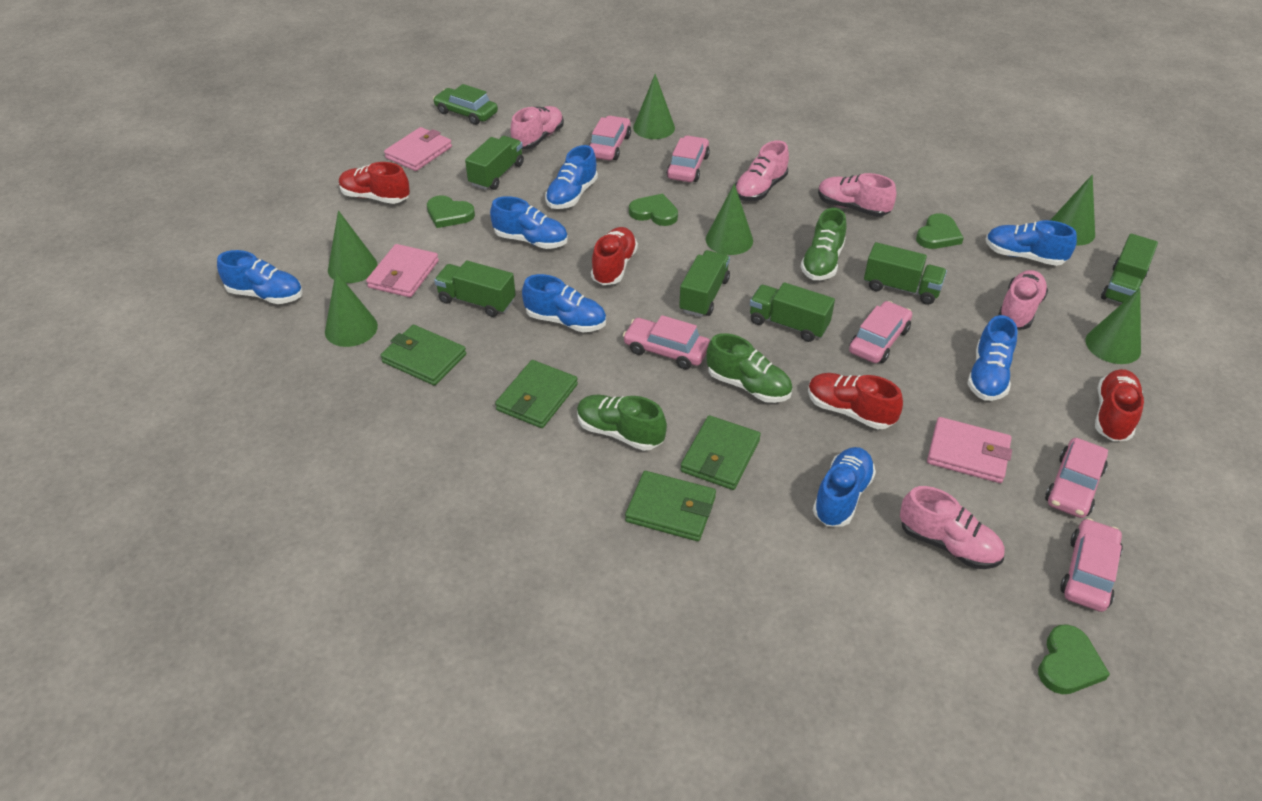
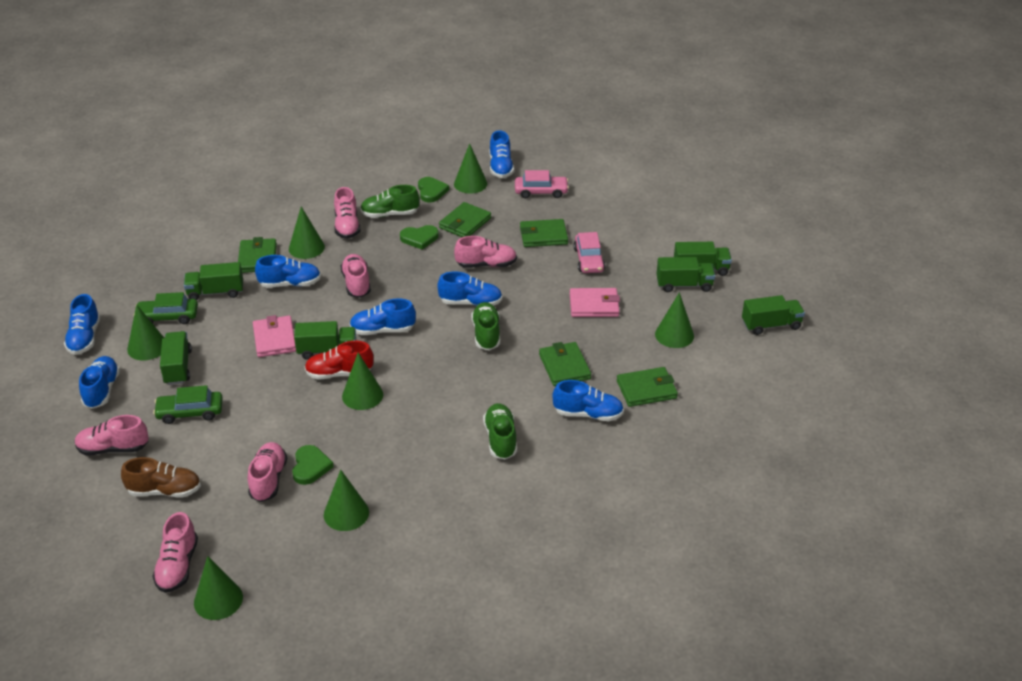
brown shoe: none = 0 -> [121,457,201,497] = 1
green car: [433,84,498,125] = 1 -> [134,292,198,324] [153,385,223,424] = 2
green cone: [325,272,378,347] [328,211,377,283] [633,74,675,139] [706,184,753,255] [1051,175,1095,245] [1085,288,1141,364] = 6 -> [127,304,164,361] [194,556,243,620] [289,206,325,259] [324,470,369,531] [342,352,383,410] [454,143,487,194] [655,292,694,348] = 7
green heart: [427,195,475,228] [629,194,678,226] [916,213,964,249] [1038,624,1110,694] = 4 -> [292,445,334,485] [400,225,439,250] [418,177,449,202] = 3
green wallet: [380,325,466,385] [495,360,578,428] [625,471,716,541] [680,415,761,490] = 4 -> [238,237,277,273] [439,202,491,237] [520,219,568,247] [539,342,591,386] [617,367,678,407] = 5
pink car: [589,116,631,160] [623,315,710,369] [667,135,710,182] [849,301,912,363] [1045,438,1108,518] [1060,518,1123,612] = 6 -> [515,170,569,198] [574,232,605,273] = 2
pink shoe: [510,106,564,149] [735,141,789,201] [818,173,896,217] [900,486,1005,569] [998,270,1048,329] = 5 -> [75,415,149,455] [152,512,198,593] [248,442,287,502] [334,187,360,239] [340,254,371,298] [454,236,517,268] = 6
pink wallet: [366,244,439,297] [384,127,452,171] [927,417,1012,483] = 3 -> [253,315,296,357] [570,288,620,317] = 2
red shoe: [339,162,410,204] [591,227,638,285] [808,373,903,429] [1095,369,1144,441] = 4 -> [305,341,374,380] = 1

